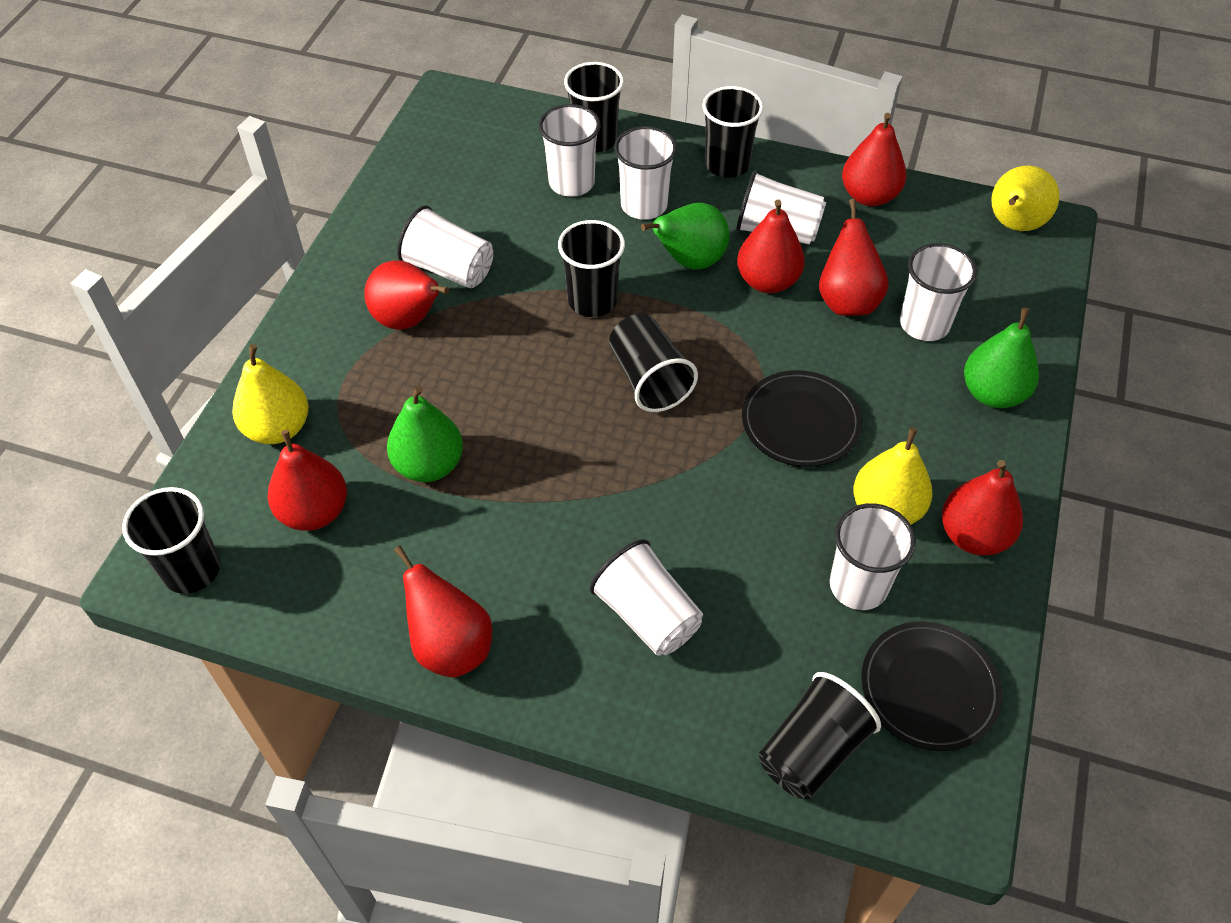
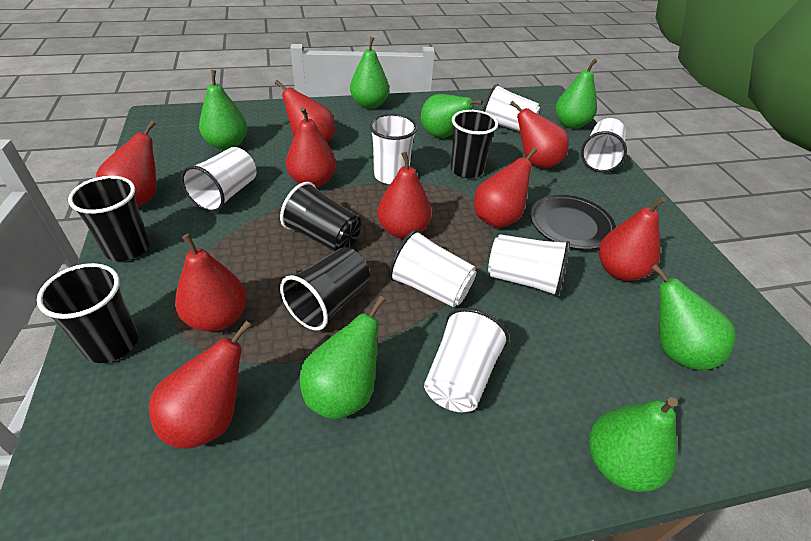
black cup: [122,487,221,594] [558,220,625,317] [564,62,624,152] [609,313,698,412] [702,86,764,178] [759,672,881,799] = 6 -> [37,263,139,363] [68,176,150,261] [280,182,361,252] [280,247,370,331] [450,110,498,178] = 5
black plate: [742,370,862,467] [861,621,1003,751] = 2 -> [530,195,616,250] = 1
green pear: [387,386,463,482] [641,203,729,270] [964,308,1039,408] = 3 -> [199,70,247,150] [300,296,385,419] [350,37,389,109] [421,94,483,138] [555,59,597,129] [589,397,678,492] [651,264,736,370] = 7
red pear: [267,430,347,531] [365,260,449,330] [394,545,492,678] [737,199,805,293] [819,199,888,316] [842,113,906,206] [942,460,1023,555] = 7 -> [96,121,157,206] [149,321,252,449] [175,234,246,332] [275,80,335,142] [286,107,336,188] [377,152,432,239] [474,148,537,228] [510,101,569,168] [599,197,666,281] = 9
yellow pear: [232,344,308,444] [853,427,933,525] [991,166,1060,231] = 3 -> none = 0

